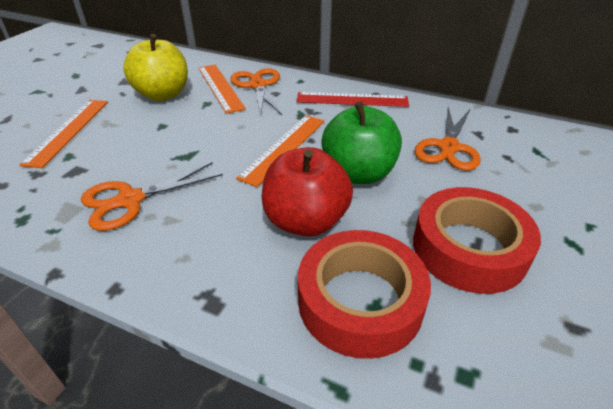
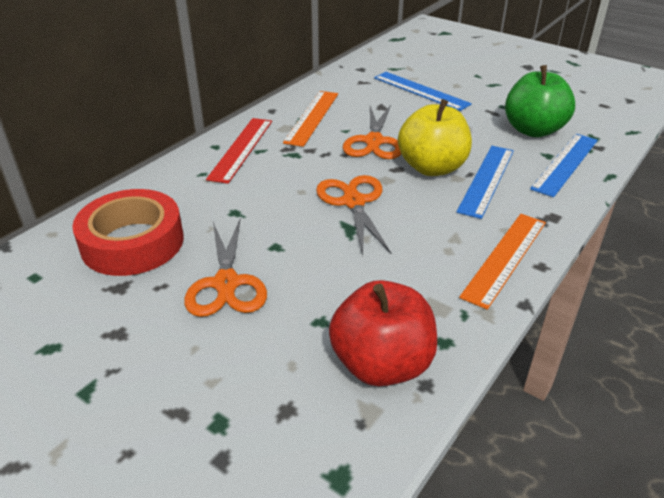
blue ruler: none = 0 -> [374,72,472,111] [456,146,514,219] [530,134,598,197] = 3
orange ruler: [20,100,108,168] [198,65,246,114] [236,115,324,187] = 3 -> [283,91,338,147] [459,214,546,310] = 2
red tape: [298,230,431,359] [413,187,541,294] = 2 -> [72,189,184,276] = 1

